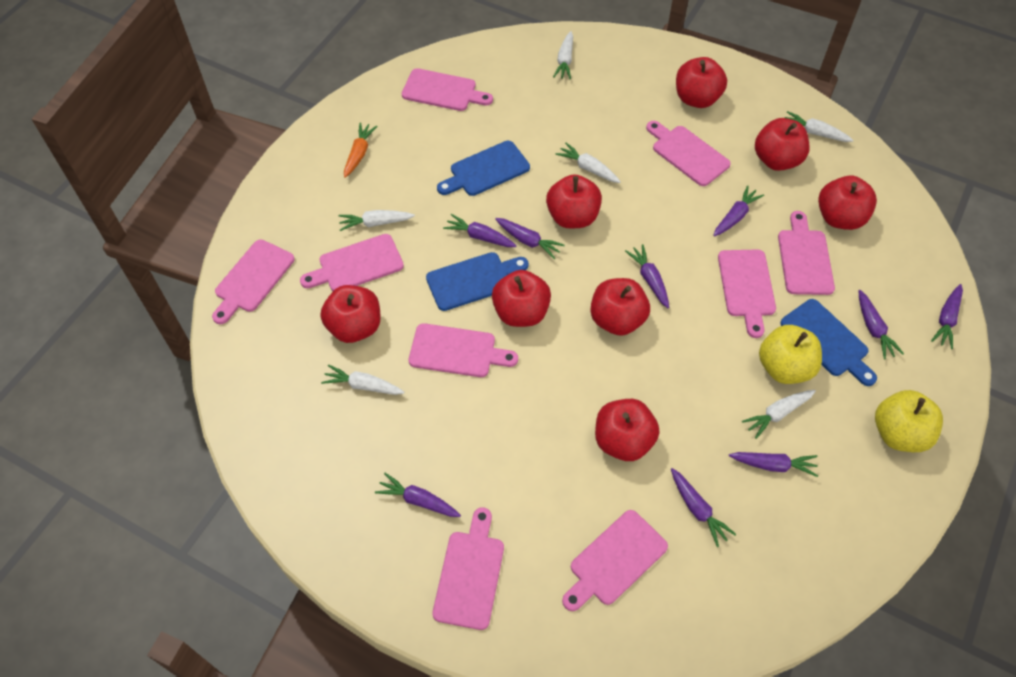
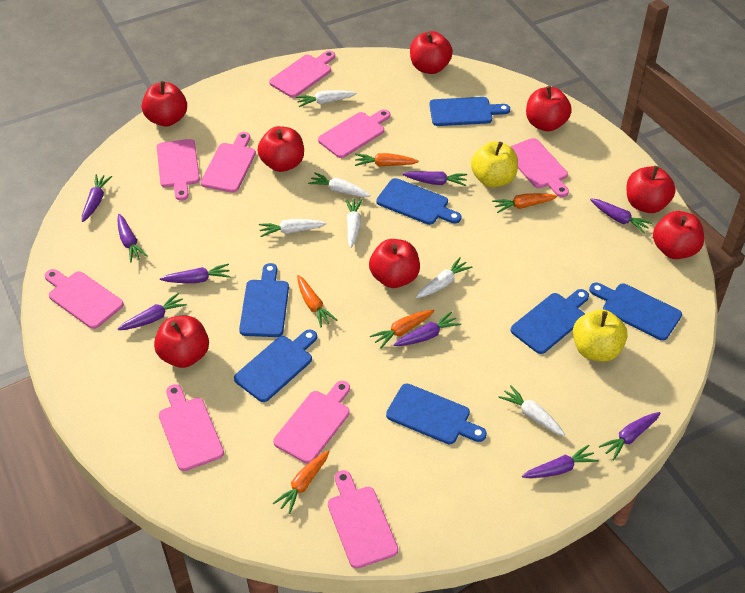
blue cutting board: [426,252,529,311] [437,141,530,196] [780,299,877,386] = 3 -> [234,329,317,402] [239,263,289,337] [376,178,461,225] [386,383,487,444] [429,97,510,126] [510,289,589,354] [589,283,682,341] = 7
orange carrot: [344,123,378,178] = 1 -> [273,450,329,514] [297,275,337,328] [355,153,419,167] [370,310,434,349] [492,193,558,213] = 5

